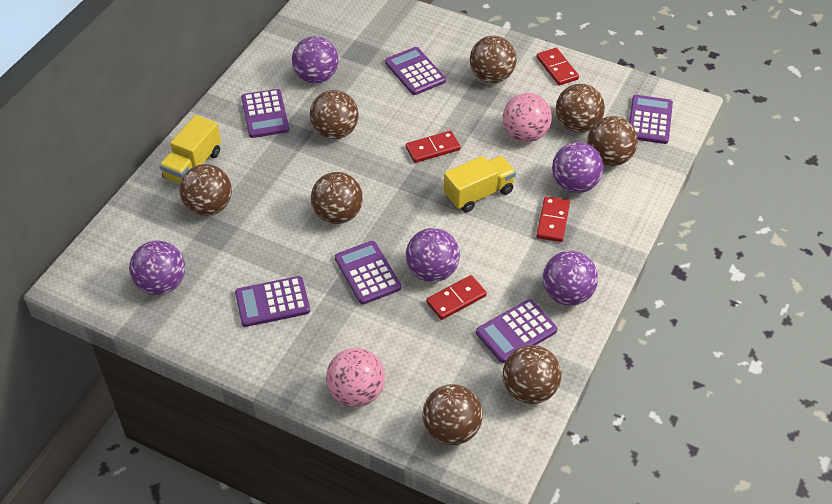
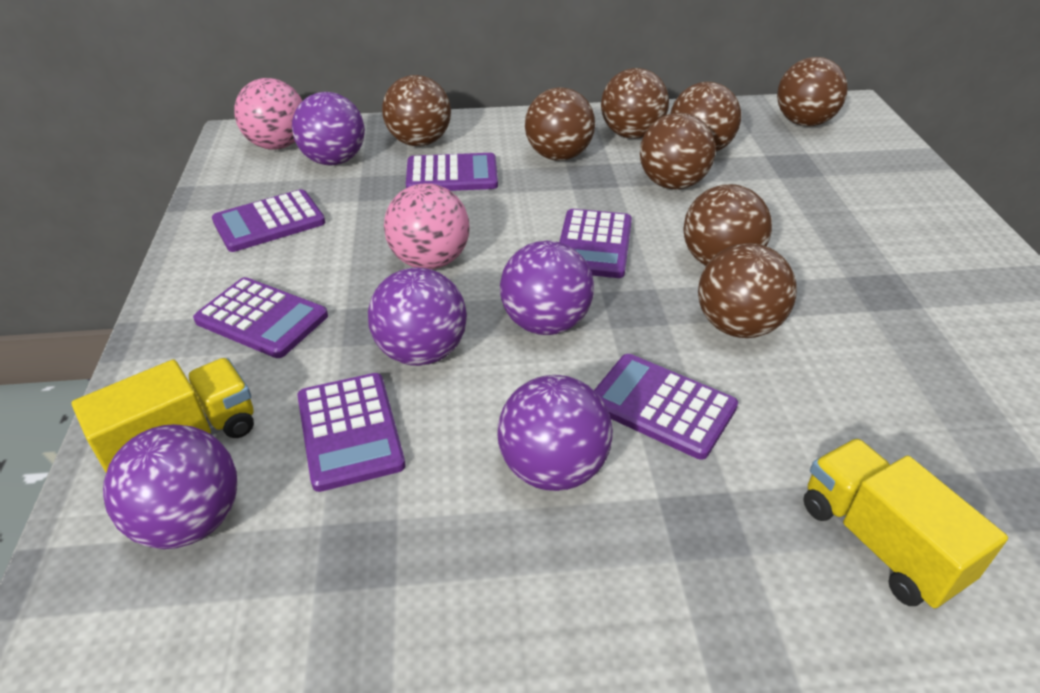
red domino: [406,131,460,163] [426,275,487,320] [537,48,579,85] [537,196,570,242] = 4 -> none = 0

